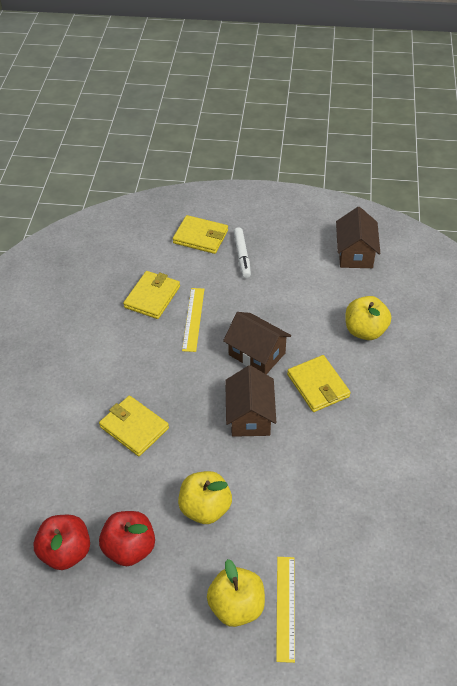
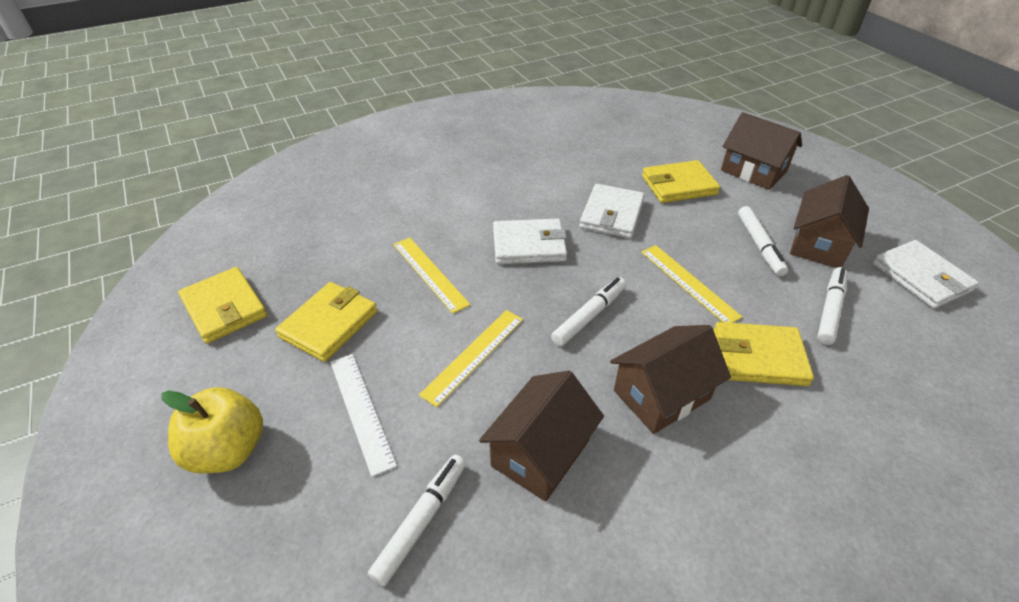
brown house: [223,312,291,374] [225,365,276,437] [336,207,380,268] = 3 -> [479,370,604,502] [610,325,731,434] [721,112,802,190] [790,175,869,268] = 4
red apple: [34,515,90,570] [99,511,155,566] = 2 -> none = 0
white marker: [234,227,251,278] = 1 -> [368,455,466,586] [551,277,626,346] [738,206,788,276] [817,267,848,345] = 4
white ruler: none = 0 -> [330,354,397,477] = 1
white wallet: none = 0 -> [493,219,567,264] [579,184,645,238] [873,240,979,309] = 3
yellow apple: [178,471,232,524] [207,559,265,627] [345,296,391,340] = 3 -> [161,387,263,474] = 1
yellow ruler: [182,288,204,352] [276,557,295,663] = 2 -> [393,238,470,314] [419,310,523,407] [641,245,742,323] = 3

